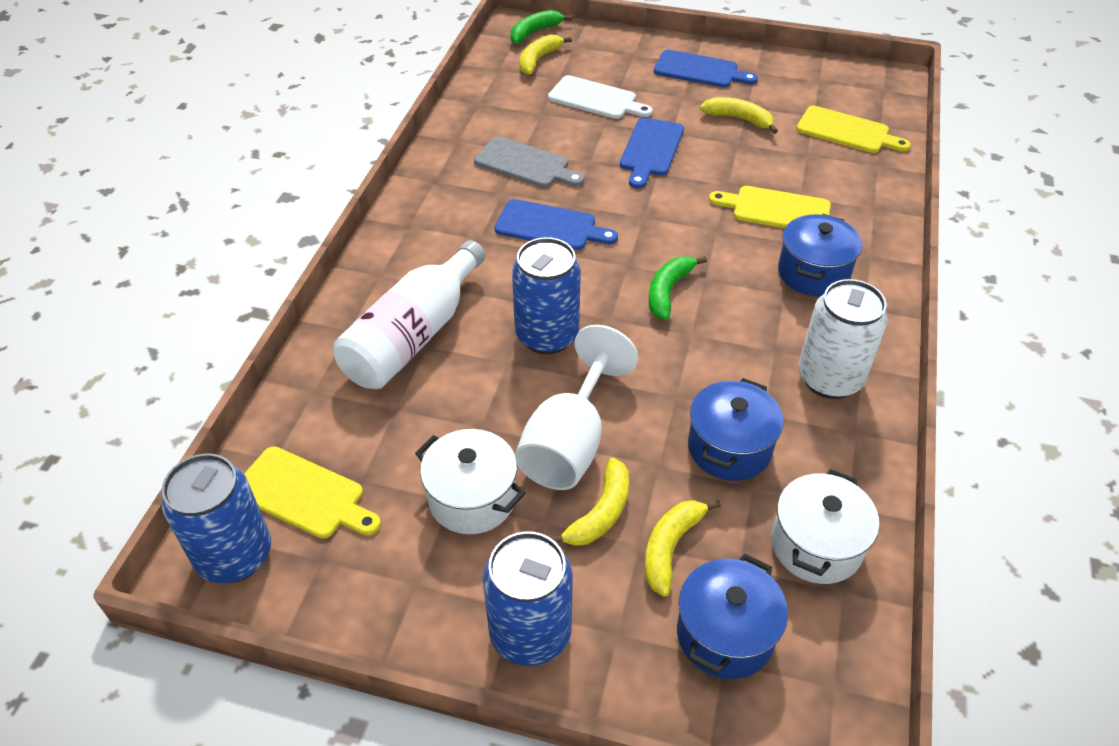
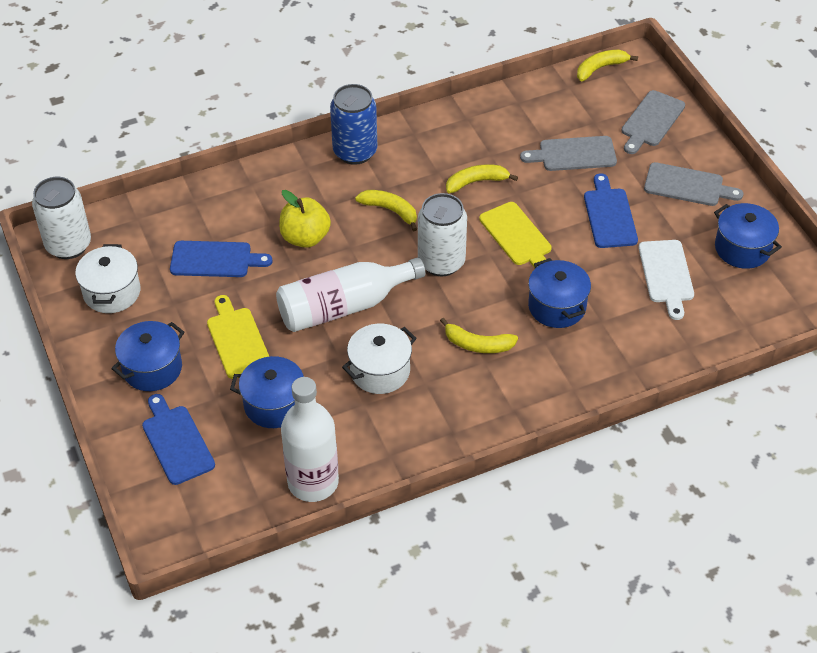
blue can: [162,454,271,583] [483,531,573,666] [512,237,581,354] = 3 -> [330,84,377,165] = 1
blue pot: [677,554,788,679] [688,378,783,481] [778,214,862,296] = 3 -> [111,321,184,391] [230,356,304,428] [528,258,591,328] [714,203,782,269] = 4
green banana: [510,10,572,44] [649,256,707,320] = 2 -> none = 0
grey cutting board: [474,136,584,187] = 1 -> [520,136,617,171] [621,90,685,154] [644,162,743,206] = 3
white bottle: [333,240,485,389] = 1 -> [276,257,426,332] [281,377,339,502] = 2
white can: [798,279,888,399] = 1 -> [32,177,91,259] [418,193,467,276] = 2
white goblet: [515,325,638,490] = 1 -> none = 0
yellow apple: none = 0 -> [279,190,331,248] = 1
yellow cutting board: [244,446,381,539] [709,186,831,228] [797,106,911,153] = 3 -> [207,295,269,379] [479,202,552,268] = 2

